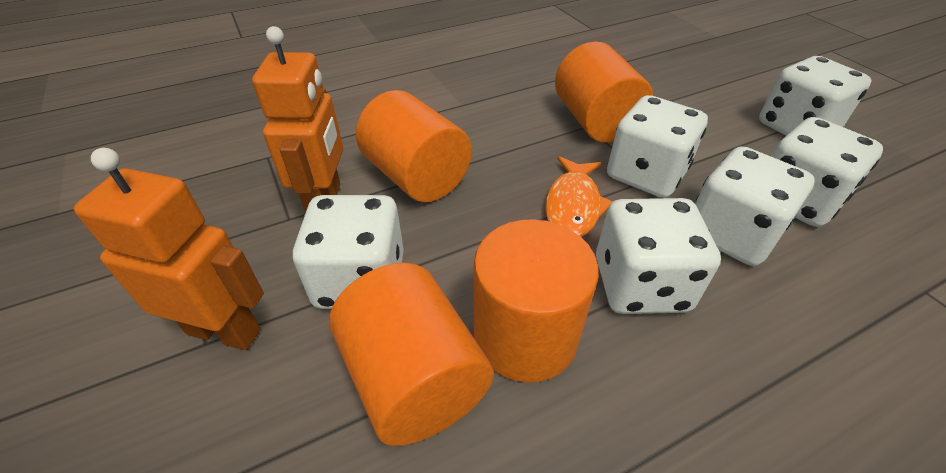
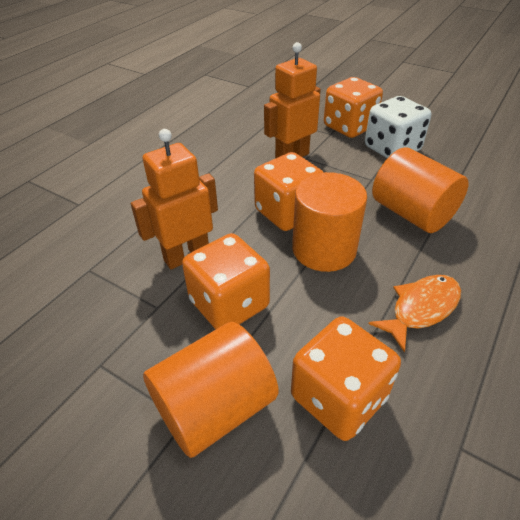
orange cylinder: [329,263,494,446] [356,90,472,202] [474,219,599,382] [555,42,653,143] = 4 -> [143,322,279,458] [292,172,367,272] [372,147,469,233] = 3
orange dice: none = 0 -> [182,233,270,329] [254,152,324,231] [291,316,401,441] [324,77,383,138] = 4
white dice: [293,195,404,309] [596,198,721,314] [607,95,708,198] [695,146,815,266] [759,56,871,136] [771,117,883,227] = 6 -> [365,96,431,158] = 1

